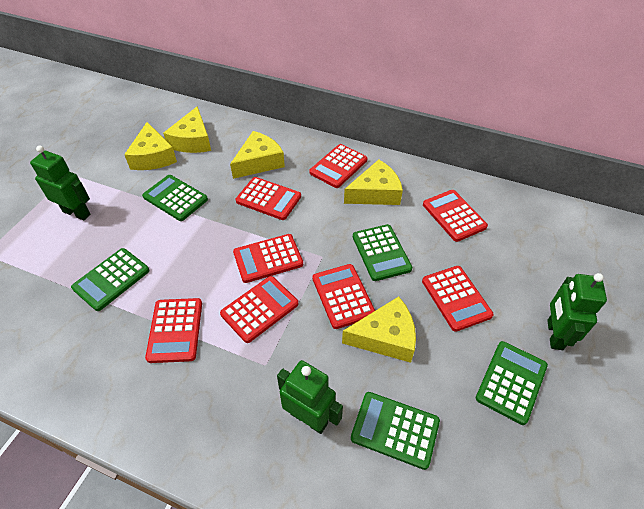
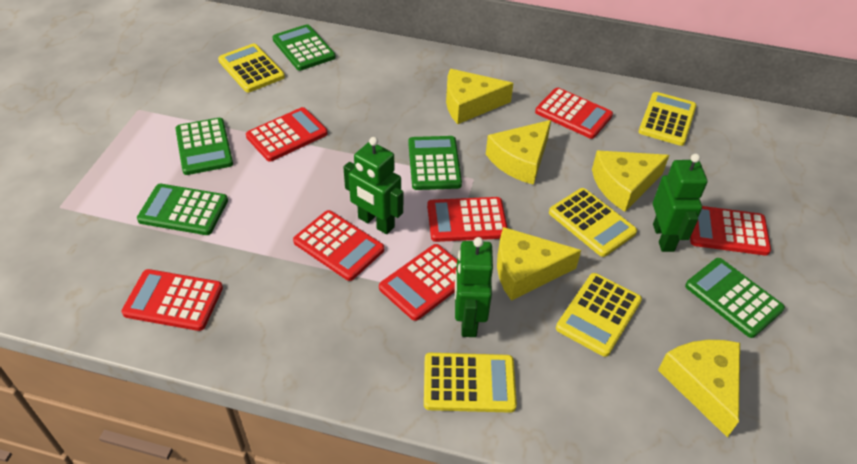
red calculator: [145,298,202,363] [220,276,298,343] [233,234,303,283] [236,177,301,220] [309,144,368,188] [312,264,375,329] [422,266,494,332] [423,190,488,242] = 8 -> [122,269,223,331] [246,107,328,162] [293,210,384,281] [379,244,457,321] [427,197,508,242] [535,88,613,139] [690,206,771,256] = 7
yellow calculator: none = 0 -> [218,44,285,92] [424,353,517,413] [549,188,637,257] [556,273,642,357] [639,92,697,146] = 5

